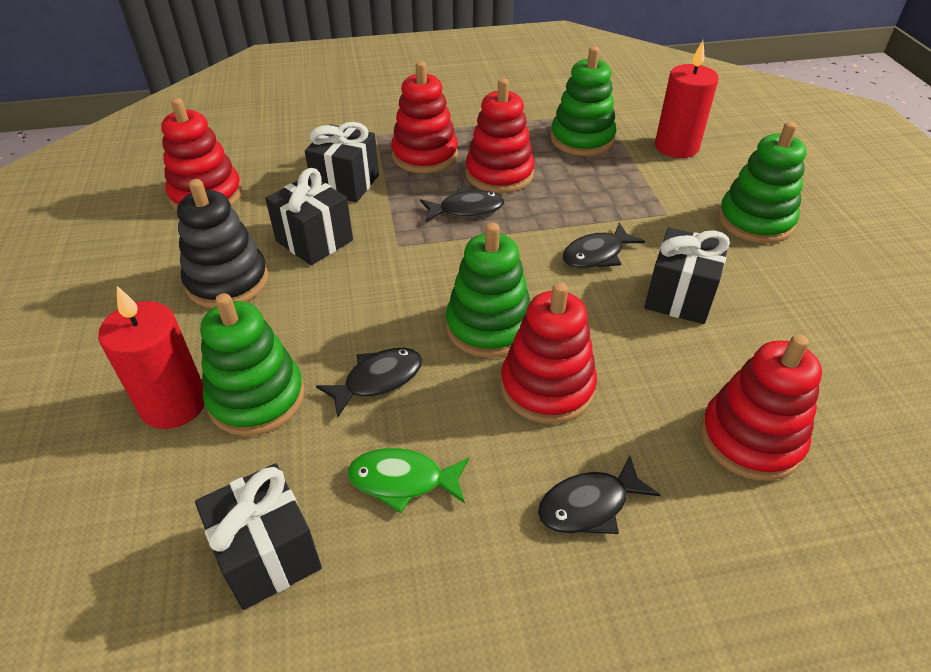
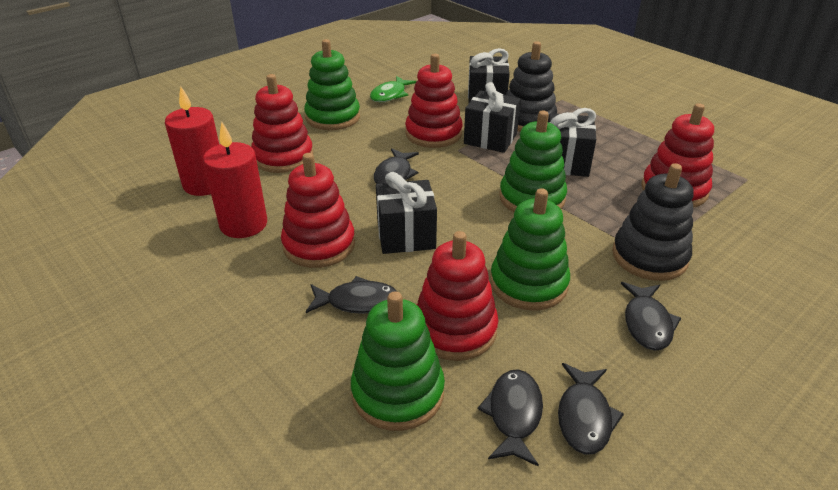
black fish: [316,348,422,418] [420,189,504,222] [538,456,661,534] [563,222,645,269] = 4 -> [306,276,398,314] [374,148,419,184] [478,369,543,466] [558,363,624,455] [621,282,681,351] = 5
black stacking toy: [177,179,268,308] = 1 -> [506,41,557,132] [612,163,694,281] = 2

